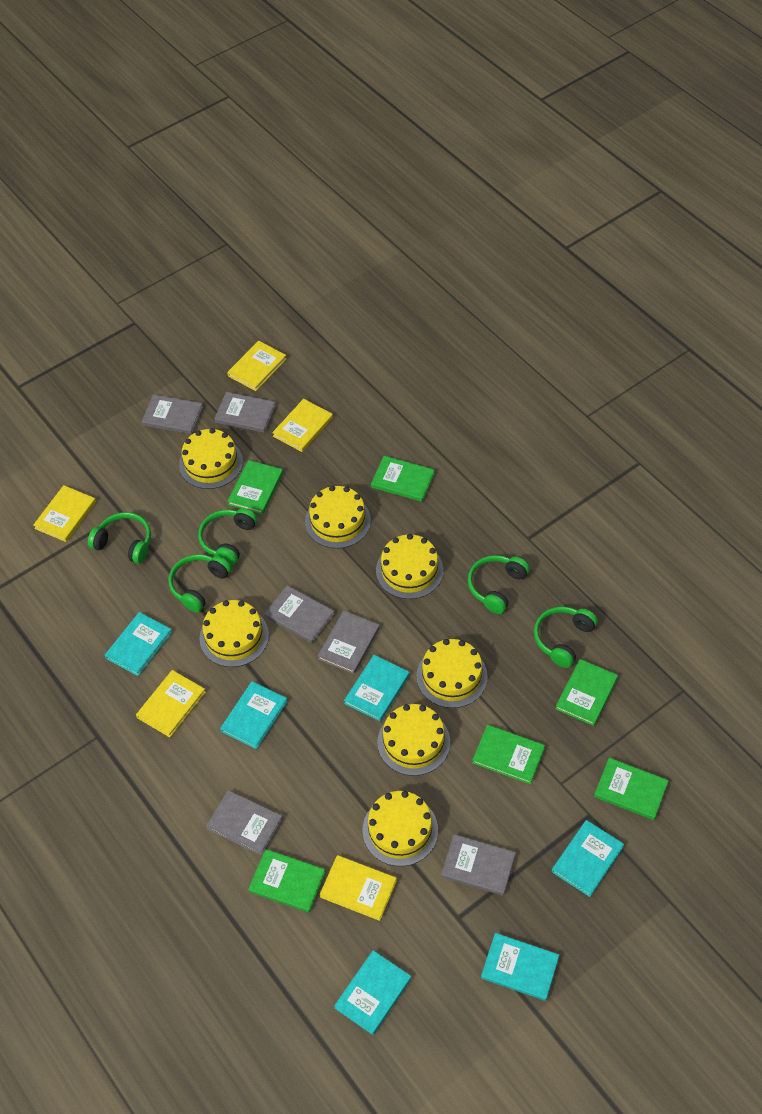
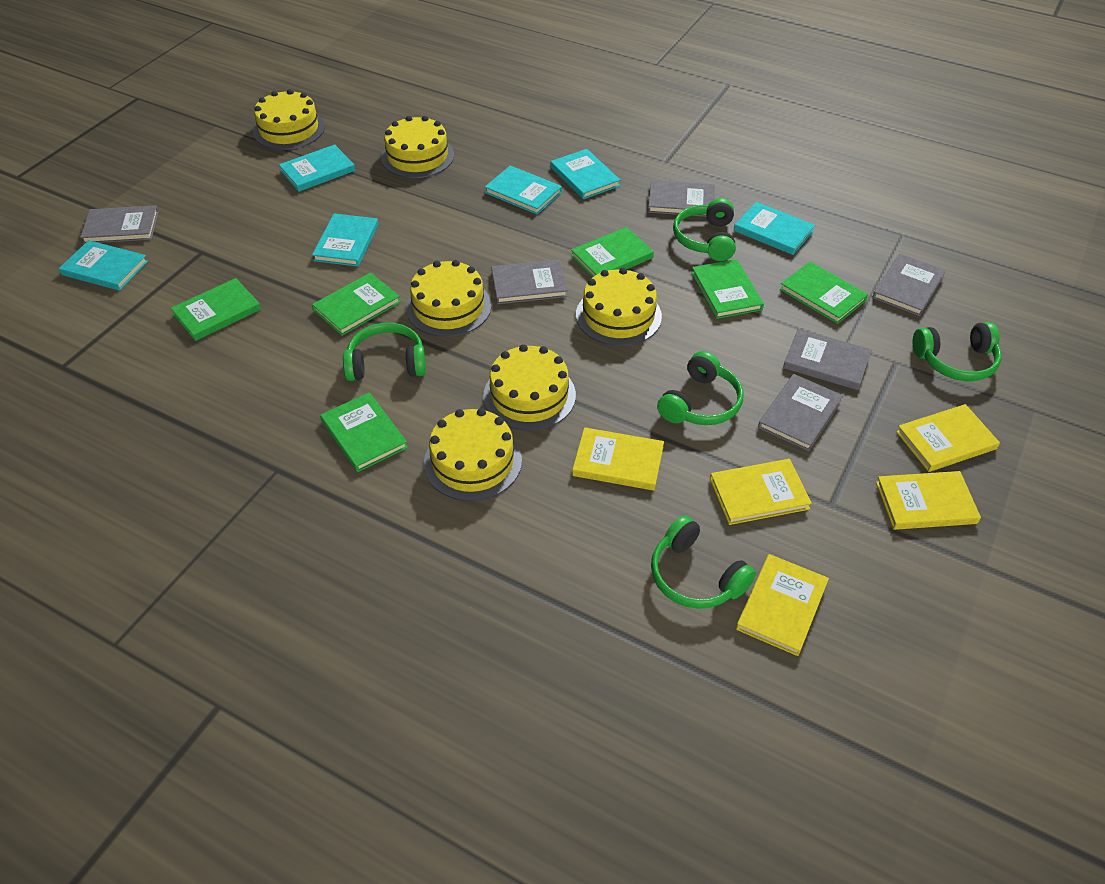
yellow cake: [179,428,243,489] [200,600,269,667] [305,486,371,549] [362,791,438,866] [376,534,443,599] [377,704,450,776] [416,639,488,708] = 7 -> [253,89,325,150] [381,116,454,178] [406,260,491,337] [424,408,522,501] [483,344,576,431] [576,268,662,346] = 6

